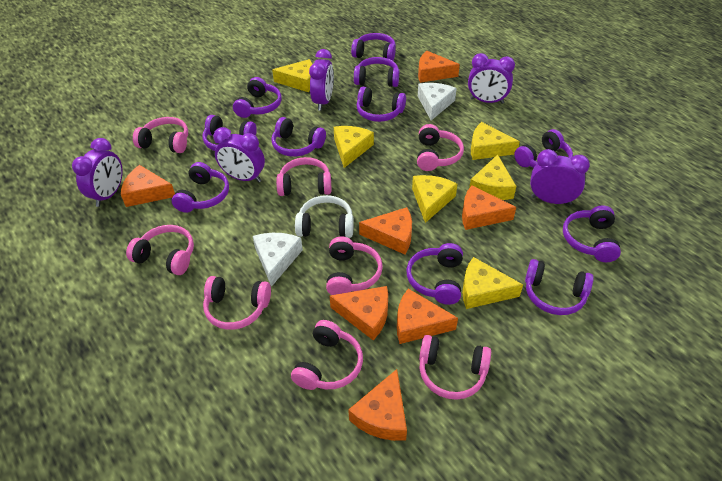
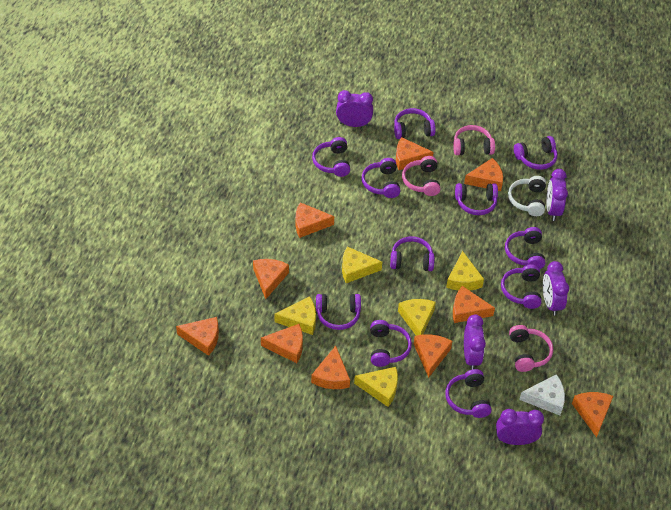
orange cheese: [121,165,175,207] [330,286,388,340] [348,369,407,441] [359,207,412,254] [397,289,458,344] [418,51,460,83] [462,185,516,230] = 7 -> [176,317,219,356] [253,259,289,299] [261,324,303,363] [296,202,334,238] [311,346,350,389] [396,137,434,170] [414,334,452,378] [453,286,495,323] [464,158,503,191] [572,392,613,437] = 10
pink headphones: [126,225,194,275] [133,117,188,153] [203,276,271,330] [276,157,331,196] [291,320,363,390] [326,236,383,295] [417,124,464,171] [419,335,491,400] = 8 -> [402,156,441,196] [453,125,495,155] [509,325,553,372] = 3
white cheese: [253,233,303,287] [418,83,457,120] = 2 -> [519,374,565,415] = 1
yellow cheese: [272,59,312,92] [334,126,374,168] [412,175,457,223] [462,257,523,309] [469,154,517,200] [471,122,520,160] = 6 -> [274,296,316,335] [342,246,382,283] [354,367,398,407] [398,299,436,336] [446,251,484,291] = 5

